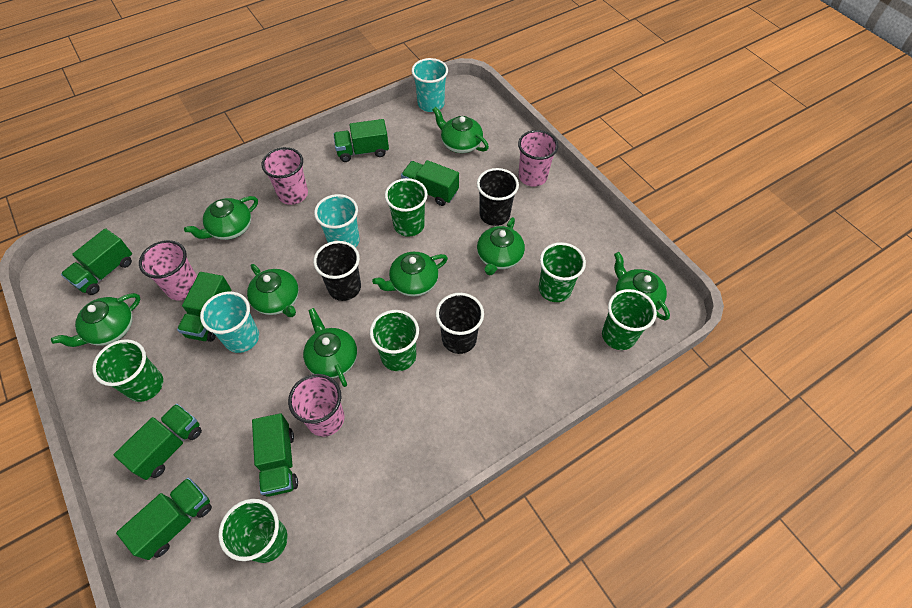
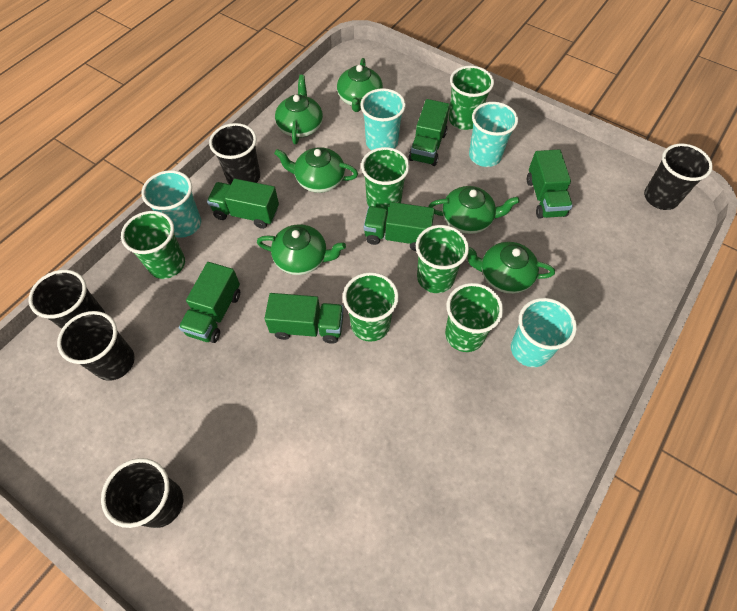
black cup: [313,241,361,301] [436,293,484,354] [477,168,519,226] = 3 -> [28,270,105,329] [57,311,135,381] [101,458,183,528] [209,123,260,184] [644,144,713,210] = 5
green teapot: [51,293,140,347] [184,196,258,240] [247,264,299,317] [303,308,357,387] [372,252,448,297] [433,107,489,153] [477,217,525,275] [614,252,670,321] = 8 -> [257,224,346,275] [274,147,358,193] [275,75,323,144] [337,58,383,112] [428,186,520,234] [467,242,555,294] = 6
green truck: [61,228,132,295] [114,404,202,480] [116,478,212,560] [177,272,231,342] [252,413,298,497] [333,119,389,162] [401,160,459,206] = 7 -> [179,262,240,343] [207,179,279,229] [264,293,344,344] [364,202,435,251] [409,99,450,166] [527,149,573,219] = 6
pink cup: [139,240,197,300] [262,147,308,205] [288,374,344,437] [518,130,558,187] = 4 -> none = 0
turquoise cup: [200,291,259,353] [314,194,360,248] [412,58,448,112] = 3 -> [141,170,201,238] [360,88,406,150] [469,102,518,167] [511,298,577,367] = 4

